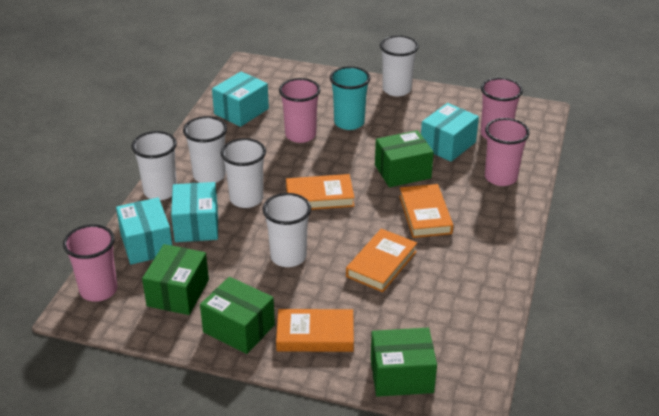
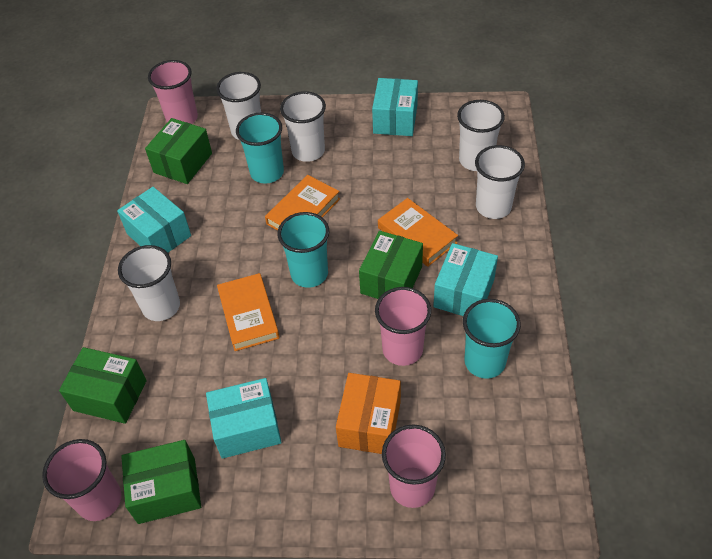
orange book: [276,309,354,352] [286,174,355,210] [346,229,417,292] [399,184,453,238] = 4 -> [217,273,280,351] [265,175,340,231] [378,198,458,267] = 3
orange box: none = 0 -> [336,373,401,454] = 1
turquoise cup: [330,66,371,130] = 1 -> [236,112,284,184] [277,212,329,288] [463,299,521,379] = 3

